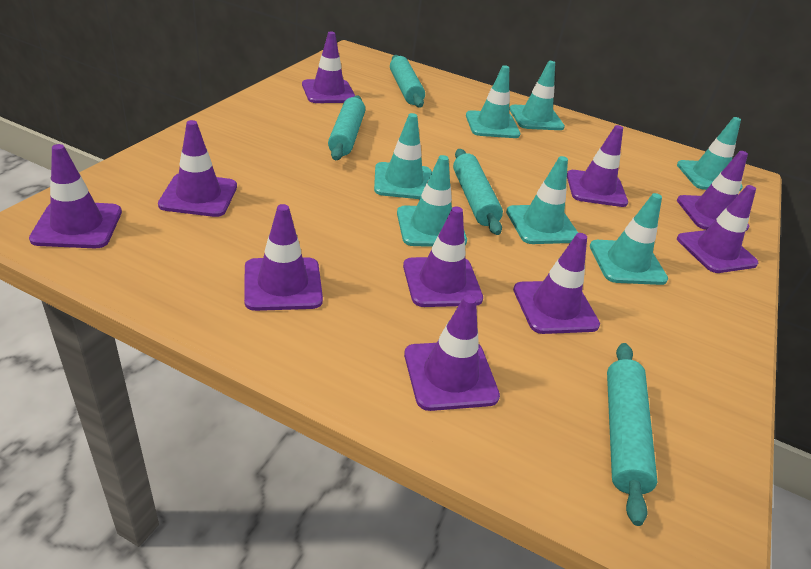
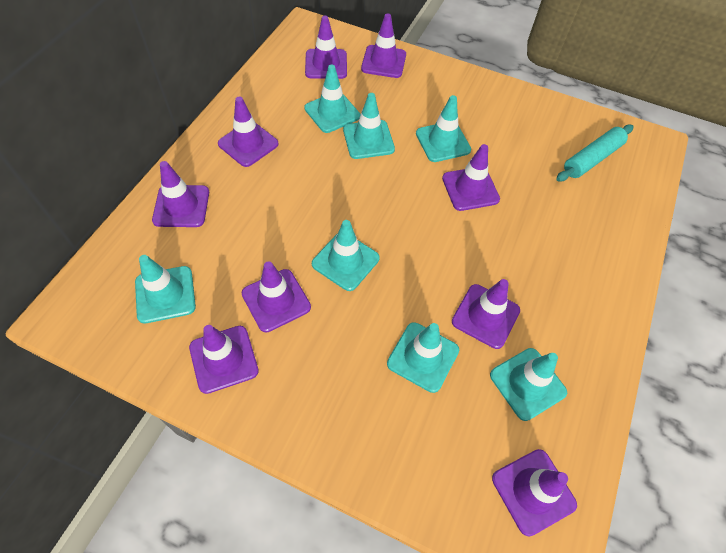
purple traffic cone: [29,144,122,248] [158,120,237,217] [244,204,323,311] [302,32,355,103] [403,206,483,307] [404,295,500,411] [513,233,600,334] [567,125,628,207] [677,151,749,231] [677,185,758,273] = 10 -> [152,161,209,227] [189,325,259,394] [218,97,279,167] [242,261,311,332] [305,16,347,79] [361,13,406,78] [442,144,500,211] [452,279,520,349] [492,449,577,536] = 9
turquoise rolling pin: [328,95,365,160] [390,55,425,108] [453,149,503,235] [607,343,657,526] = 4 -> [556,125,634,182] = 1

